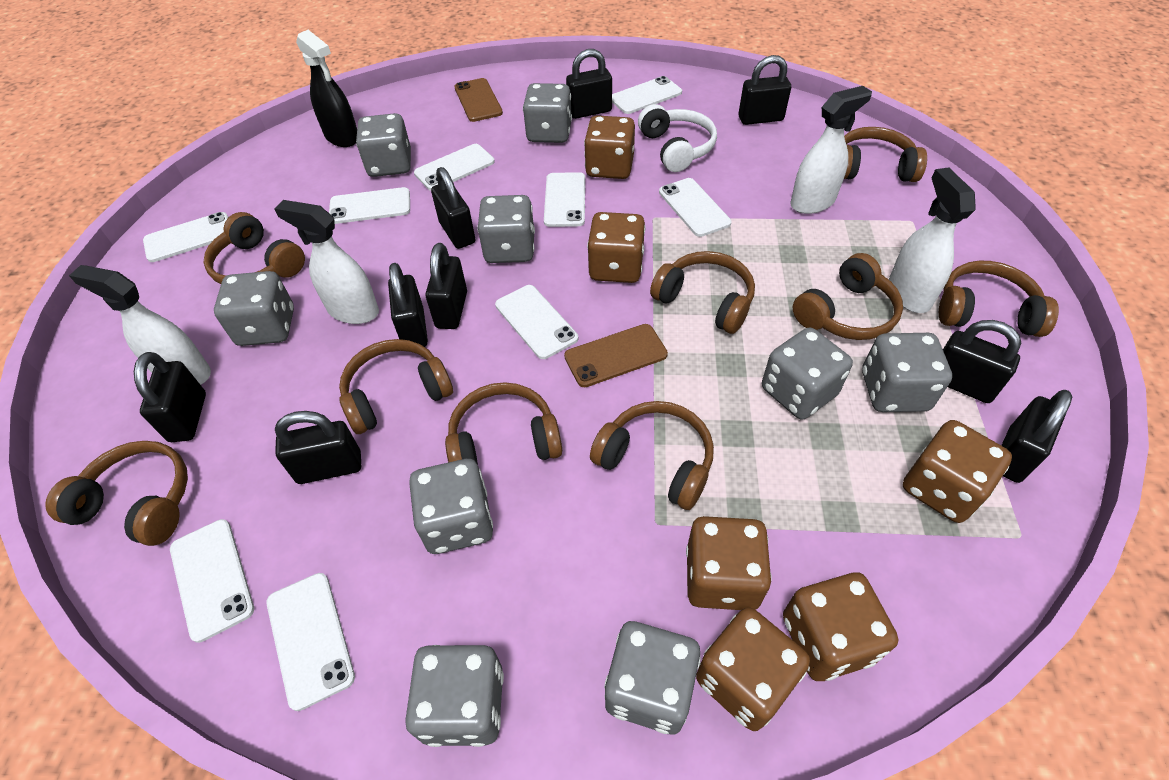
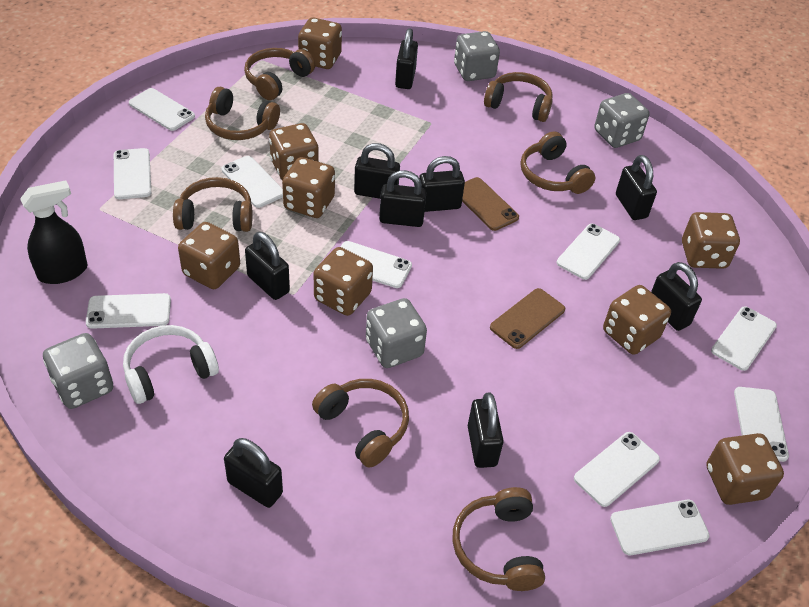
brown dice: [584,116,635,179] [587,212,645,283] [686,516,772,610] [696,607,810,731] [783,572,898,681] [903,420,1012,523] = 6 -> [178,222,240,289] [269,123,319,180] [282,157,335,218] [298,17,342,69] [314,247,373,316] [603,285,671,355] [682,212,740,269] [706,433,784,505] = 8
brown headphones: [45,441,188,546] [203,212,305,284] [339,339,453,434] [445,382,562,465] [590,401,714,510] [650,251,755,334] [792,253,903,340] [844,127,927,182] [939,261,1059,337] = 9 -> [173,177,253,232] [205,87,280,140] [244,48,315,100] [312,379,409,468] [452,487,545,591] [484,72,553,122] [521,131,595,194] = 7
grey dice: [214,271,294,346] [356,113,411,177] [405,645,504,747] [409,459,493,554] [477,195,535,263] [523,83,572,143] [604,621,701,734] [762,328,853,419] [862,333,952,412] = 9 -> [43,333,113,409] [366,298,427,368] [454,31,500,81] [594,93,650,148] = 4
white phone: [143,212,228,262] [170,519,254,643] [267,573,355,711] [329,187,410,224] [414,144,495,191] [495,285,578,359] [544,172,585,227] [612,76,682,114] [659,178,732,237] = 9 -> [86,293,171,329] [114,148,151,199] [129,88,195,131] [221,156,283,208] [341,241,412,288] [557,224,620,280] [574,432,660,507] [610,500,710,555] [711,306,777,371] [734,387,789,462] = 10
white spray bottle: [69,265,211,385] [274,200,379,324] [790,86,872,214] [889,167,976,313] = 4 -> none = 0

